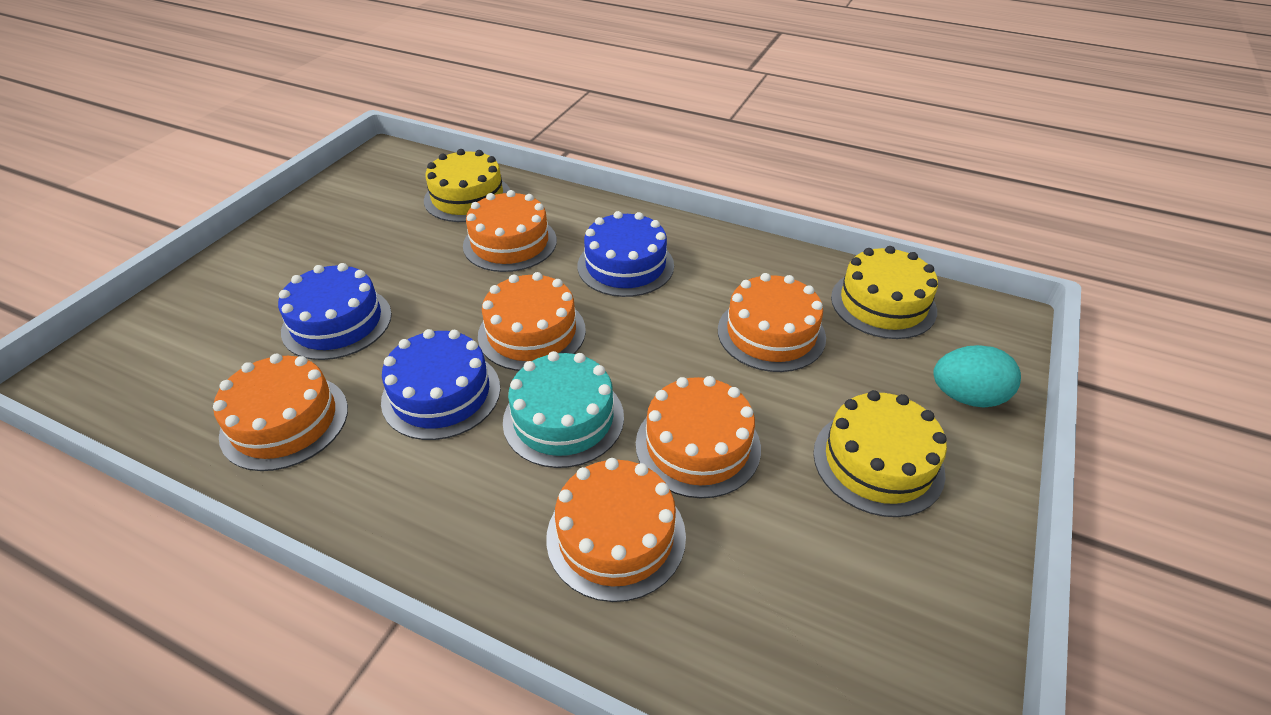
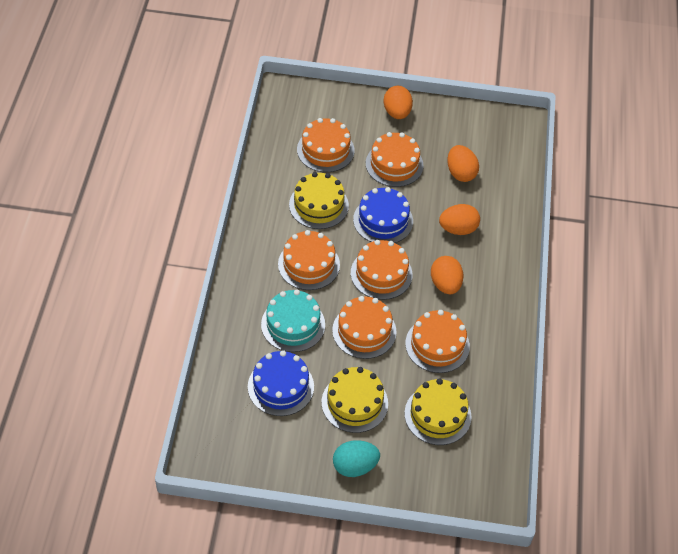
blue cake: [278,263,392,360] [381,329,500,440] [578,211,674,297] = 3 -> [248,350,314,416] [353,187,413,243] = 2
orange egg: none = 0 -> [384,86,413,119] [431,256,464,294] [439,204,480,235] [447,145,479,182] = 4

